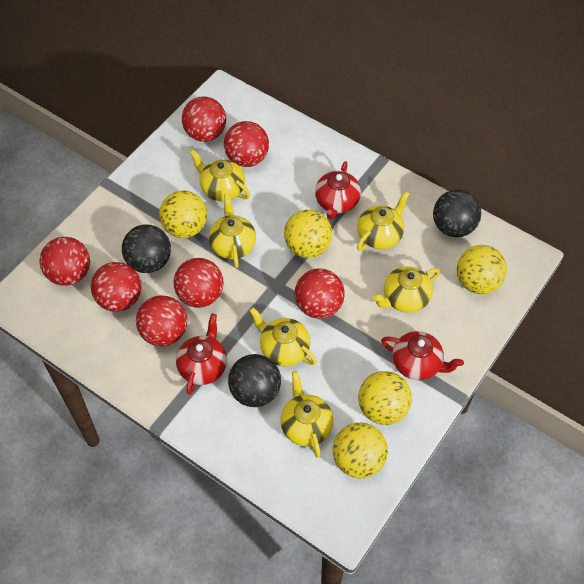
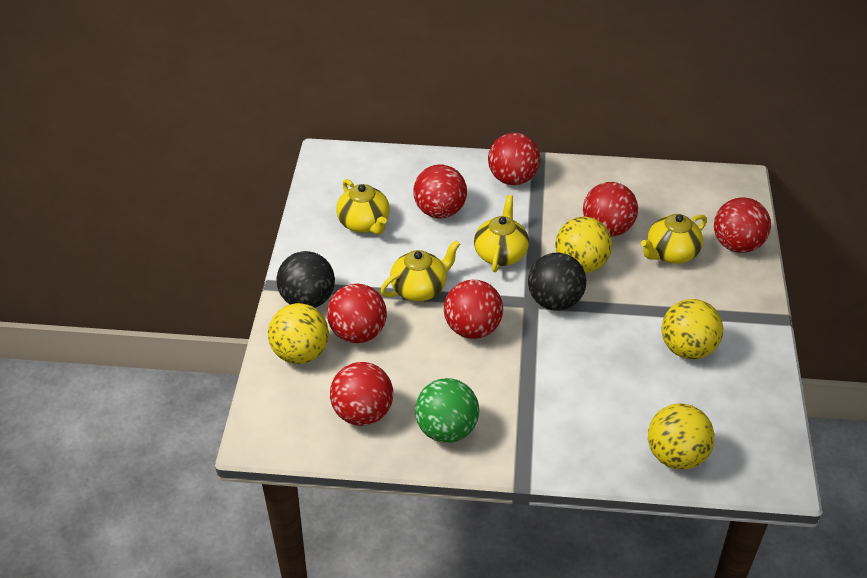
black ball: [122,224,171,273] [228,354,281,407] [433,190,481,237] = 3 -> [277,251,335,308] [528,253,586,311] = 2
green ball: none = 0 -> [415,378,479,443] = 1
red teapot: [176,313,227,395] [315,161,361,220] [381,331,464,380] = 3 -> none = 0
yellow ball: [159,190,207,238] [284,210,332,258] [333,423,388,479] [358,371,412,425] [457,245,507,294] = 5 -> [268,303,329,364] [555,217,612,273] [648,403,715,470] [662,299,723,359] = 4
yellow teapot: [189,149,250,201] [209,194,256,268] [249,307,317,367] [280,371,334,458] [357,191,409,251] [373,266,440,313] = 6 -> [336,179,390,235] [381,240,460,301] [474,195,529,272] [641,214,707,264] = 4

